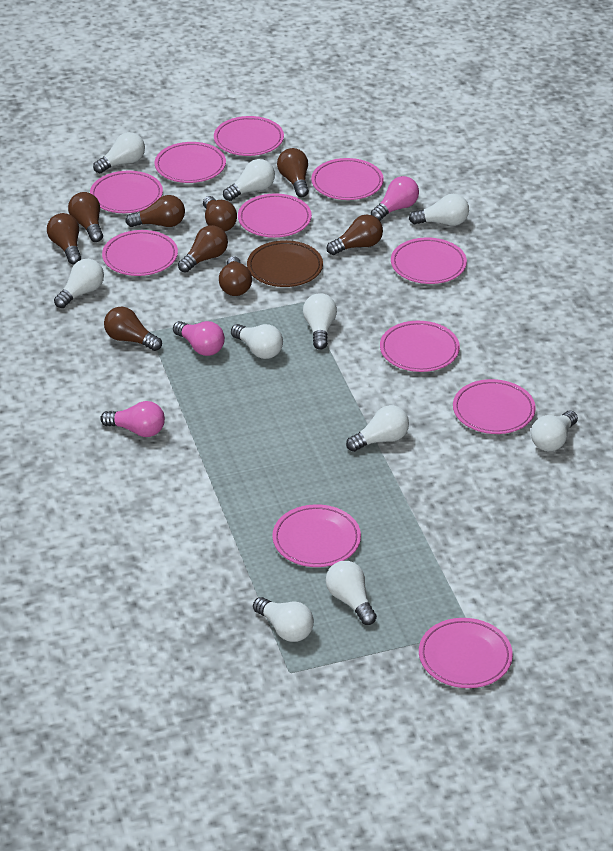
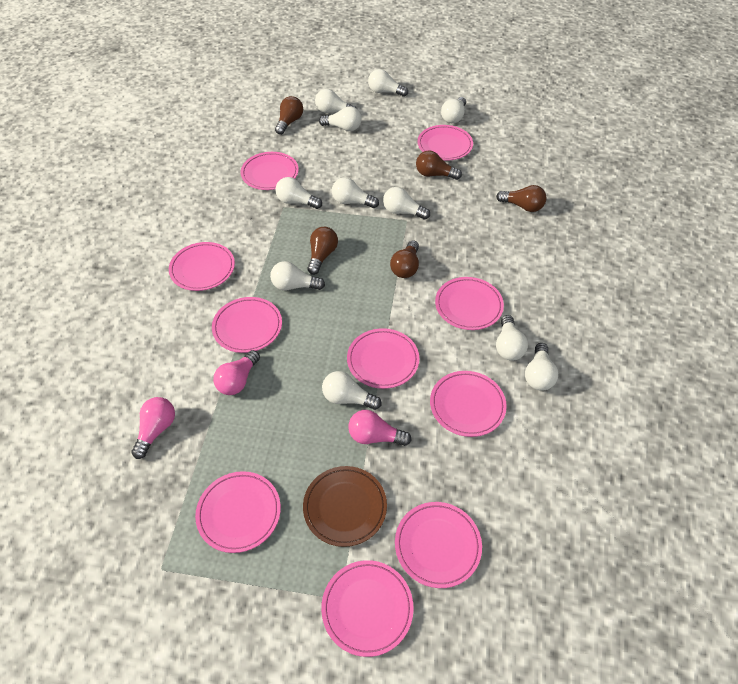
brown light bulb: [47,213,81,264] [68,192,103,242] [104,307,162,351] [125,195,185,227] [178,225,228,273] [203,196,237,232] [219,256,252,296] [277,148,309,197] [327,214,383,255] = 9 -> [275,96,303,135] [307,227,338,275] [390,240,419,278] [416,151,462,180] [496,185,546,212] = 5
pink plate: [90,171,163,213] [102,230,178,276] [155,142,226,183] [214,116,284,156] [238,193,312,238] [272,504,361,567] [311,158,384,200] [380,321,460,372] [391,238,467,284] [419,618,513,688] [453,379,536,434] = 11 -> [169,242,235,291] [195,471,281,553] [212,297,282,353] [241,152,299,190] [321,560,414,657] [347,328,420,389] [395,502,482,588] [417,125,473,160] [430,371,507,437] [435,277,504,330] = 10
white light bulb: [54,259,104,308] [93,132,145,173] [223,159,275,201] [231,324,283,359] [253,597,314,642] [303,293,337,350] [326,561,377,625] [346,405,409,452] [409,194,469,226] [531,411,578,451] = 10 -> [270,261,325,290] [276,177,322,209] [315,89,357,113] [319,106,362,131] [322,371,381,410] [332,177,379,208] [368,69,408,97] [383,187,430,220] [441,97,466,123] [496,315,528,361] [525,343,558,391] = 11

